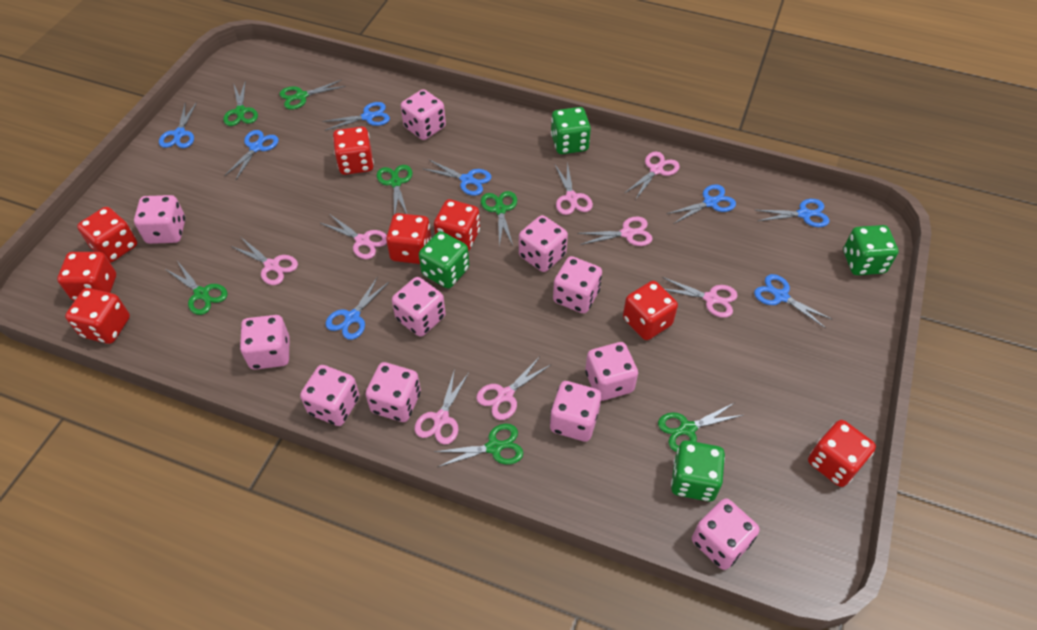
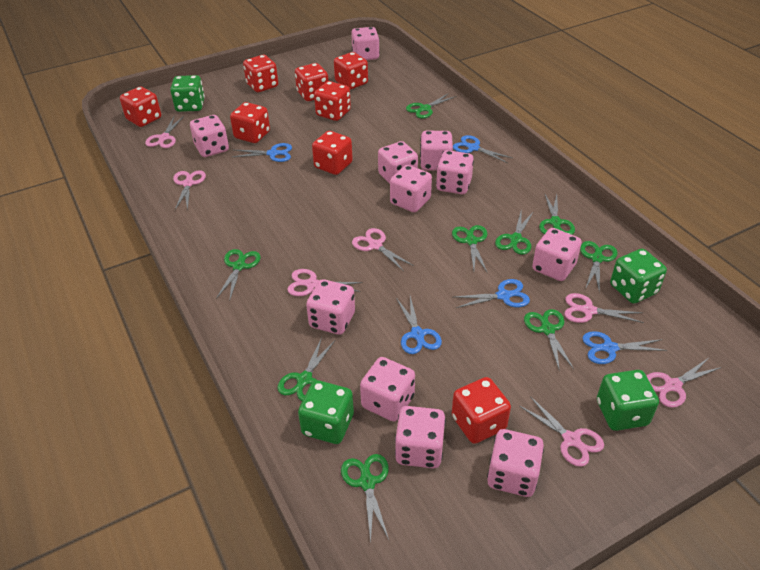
blue scissors: [159,102,197,148] [224,130,279,180] [322,102,390,131] [326,278,389,340] [422,159,491,196] [667,184,736,224] [754,274,833,328] [755,199,830,227] = 8 -> [233,143,292,162] [396,296,442,354] [453,135,512,163] [455,279,530,308] [582,331,668,364] = 5
green scissors: [165,261,228,315] [223,81,258,126] [279,80,345,110] [377,165,413,214] [434,424,524,467] [481,191,517,246] [658,403,743,452] = 7 -> [216,249,261,299] [277,337,335,401] [341,454,389,543] [406,93,456,119] [452,225,487,272] [495,211,534,255] [524,309,575,372] [539,193,575,235] [580,241,618,293] = 9
pink scissors: [231,237,298,285] [321,214,387,259] [415,369,469,445] [476,356,550,420] [555,162,593,215] [577,217,653,246] [625,152,680,200] [662,277,738,318] = 8 -> [145,116,184,148] [173,170,206,210] [287,269,363,296] [352,228,414,271] [520,396,604,467] [564,293,644,323] [646,358,722,408] = 7

